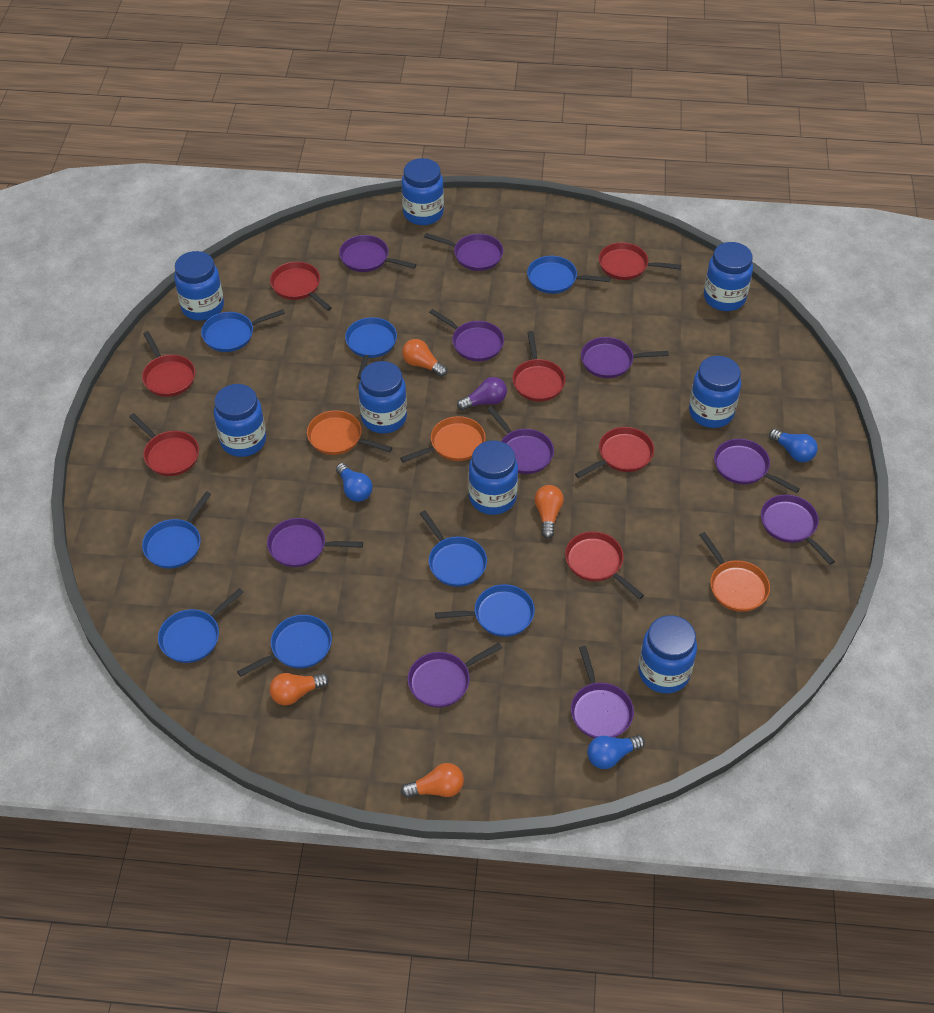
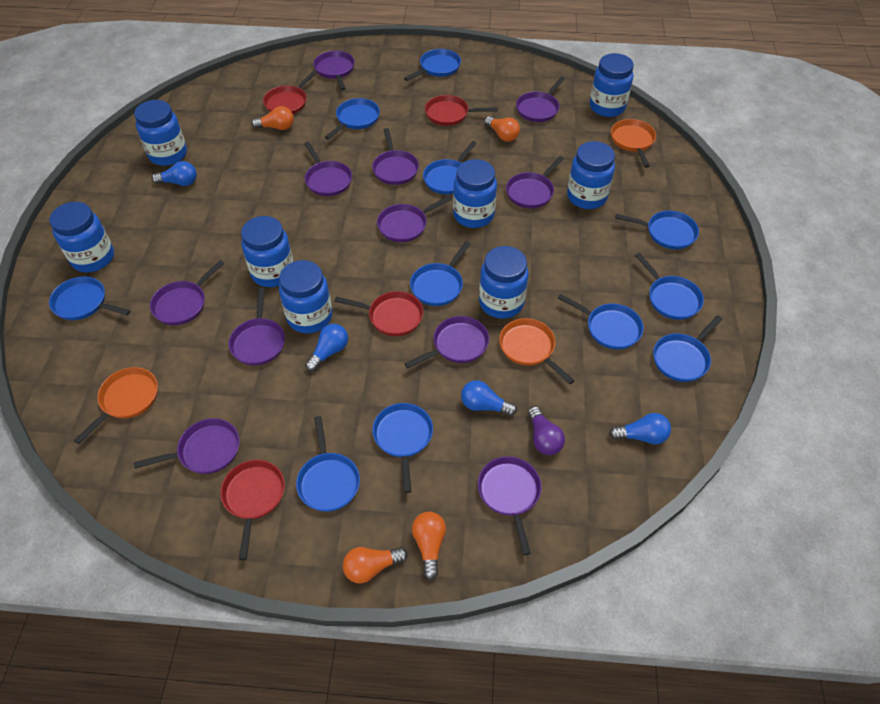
blue light bulb: [336,463,373,502] [587,735,645,769] [769,429,818,462] = 3 -> [152,161,197,186] [305,324,348,371] [461,380,517,416] [609,413,671,445] = 4
blue pan: [142,491,211,569] [158,588,244,663] [201,309,285,352] [237,615,332,677] [345,317,397,380] [420,510,487,587] [435,584,535,637] [527,256,610,294] = 8 -> [49,276,131,320] [296,416,360,512] [325,98,380,140] [372,403,433,493] [404,49,461,81] [410,241,471,306] [423,141,477,195] [558,294,644,350] [615,211,699,249] [635,253,704,320] [653,315,722,382] = 11
purple pan: [267,518,363,567] [339,235,416,272] [408,643,502,708] [424,233,504,271] [429,309,504,361] [487,406,554,474] [571,646,634,739] [581,337,669,378] [714,439,800,493] [761,494,835,565] = 10 -> [134,418,240,474] [150,260,224,325] [228,288,285,366] [304,142,352,196] [313,51,355,90] [372,128,419,185] [377,196,452,242] [405,316,489,368] [478,456,541,555] [506,156,564,208] [516,76,565,122] = 11
red pan: [129,413,199,476] [142,331,196,397] [270,262,332,311] [512,331,566,401] [565,531,644,599] [575,427,654,478] [599,242,681,280] = 7 -> [220,460,285,560] [263,70,318,114] [334,291,423,336] [425,95,498,126] = 4

